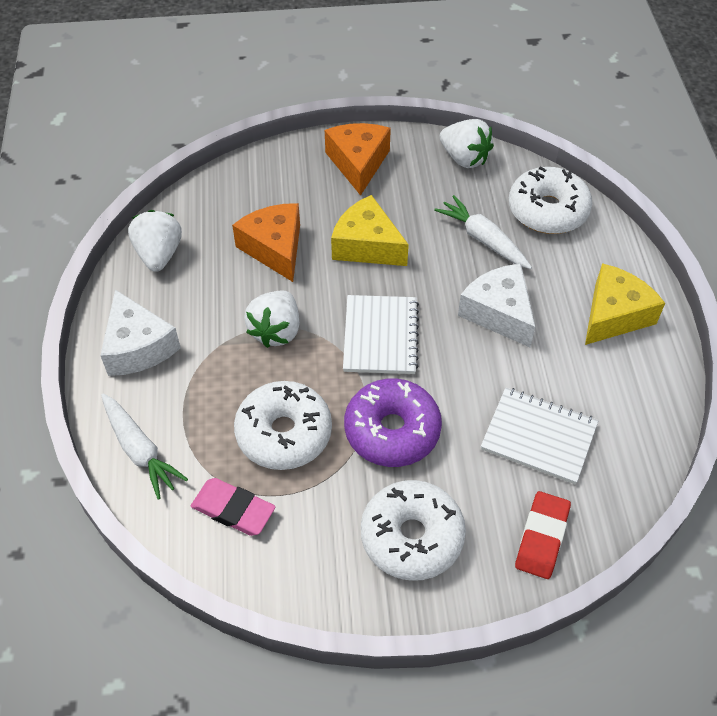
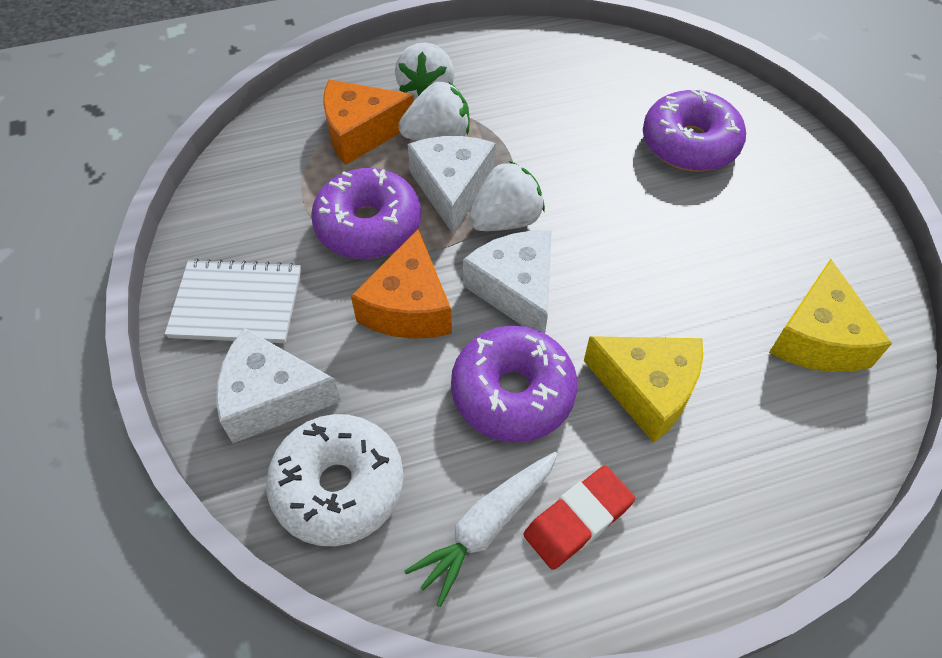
pink eraser: [191,478,275,536] = 1 -> none = 0
purple donut: [344,378,442,467] = 1 -> [311,168,421,259] [451,326,577,442] [643,89,746,171] = 3
white carrot: [101,394,188,500] [434,195,532,269] = 2 -> [404,452,558,607] = 1
white cheese: [100,290,181,376] [458,264,535,347] = 2 -> [216,328,341,443] [408,136,496,234] [463,230,552,334] = 3
white donut: [234,381,332,470] [361,480,466,581] [509,166,592,234] = 3 -> [266,414,404,546] = 1
white notebook: [343,295,419,374] [481,387,599,484] = 2 -> [165,259,301,343] = 1

